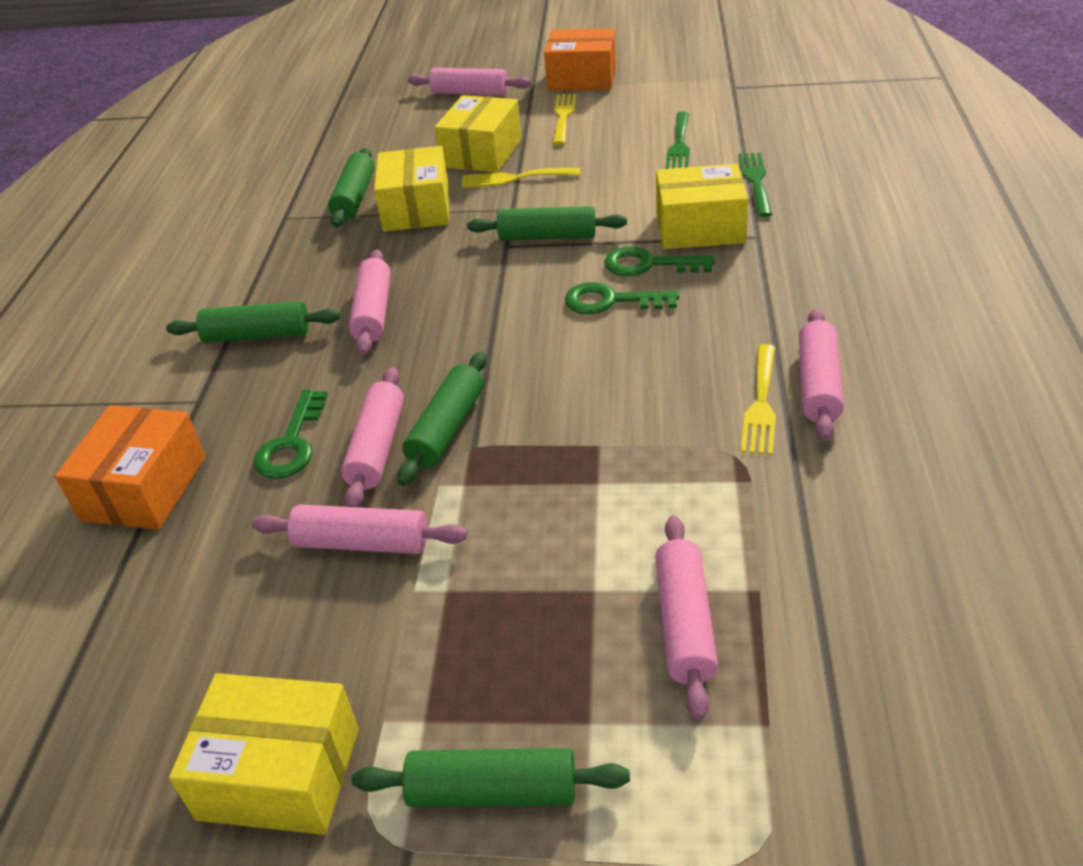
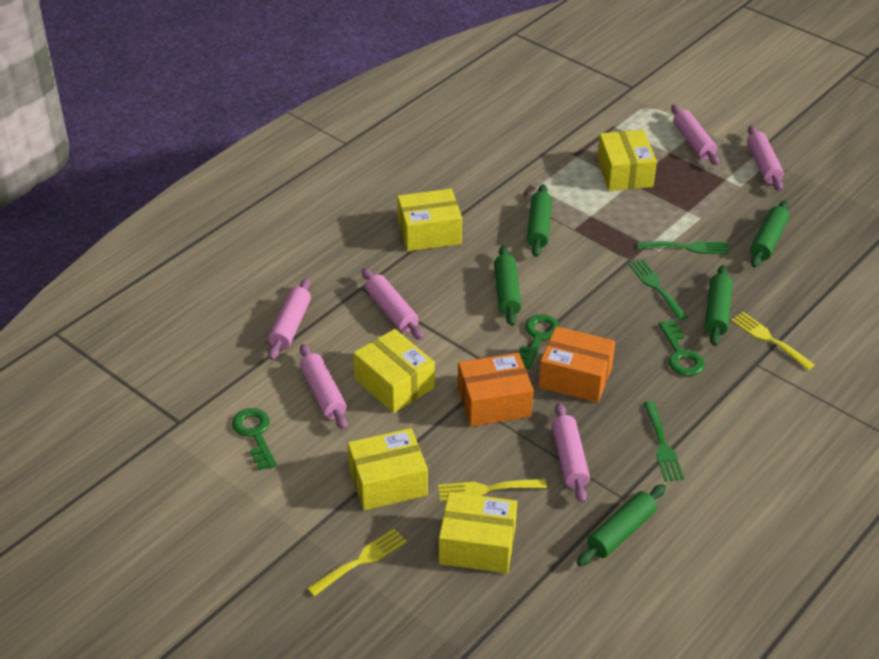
green fork: [665,112,690,169] [738,153,773,217] = 2 -> [629,259,688,320] [637,241,729,254] [644,401,684,482] = 3
yellow box: [169,673,359,835] [374,146,449,232] [434,95,522,173] [656,164,749,249] = 4 -> [348,428,428,510] [353,329,435,413] [397,189,462,251] [439,492,517,573] [597,130,657,191] = 5

